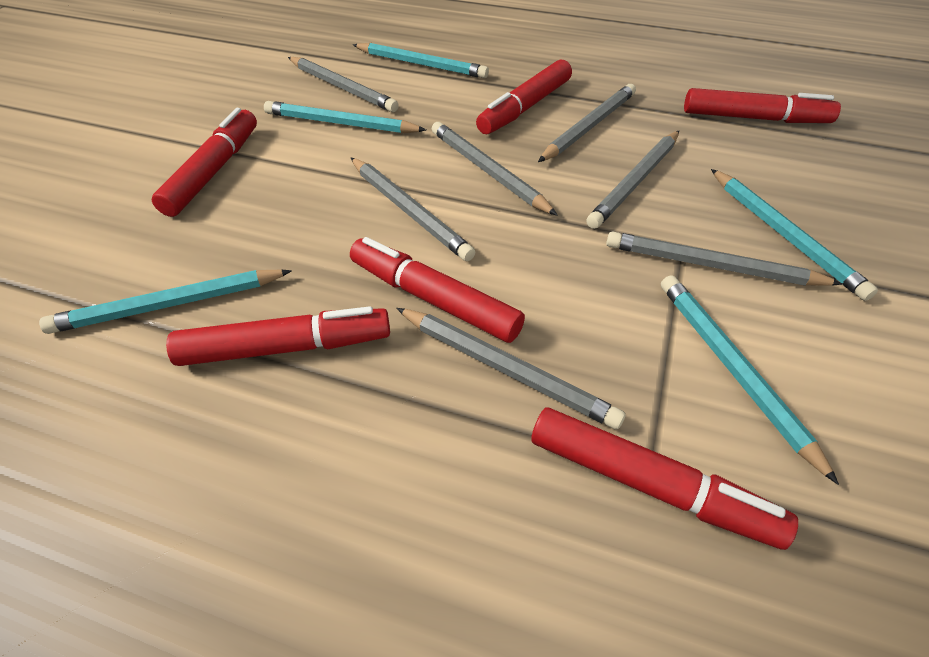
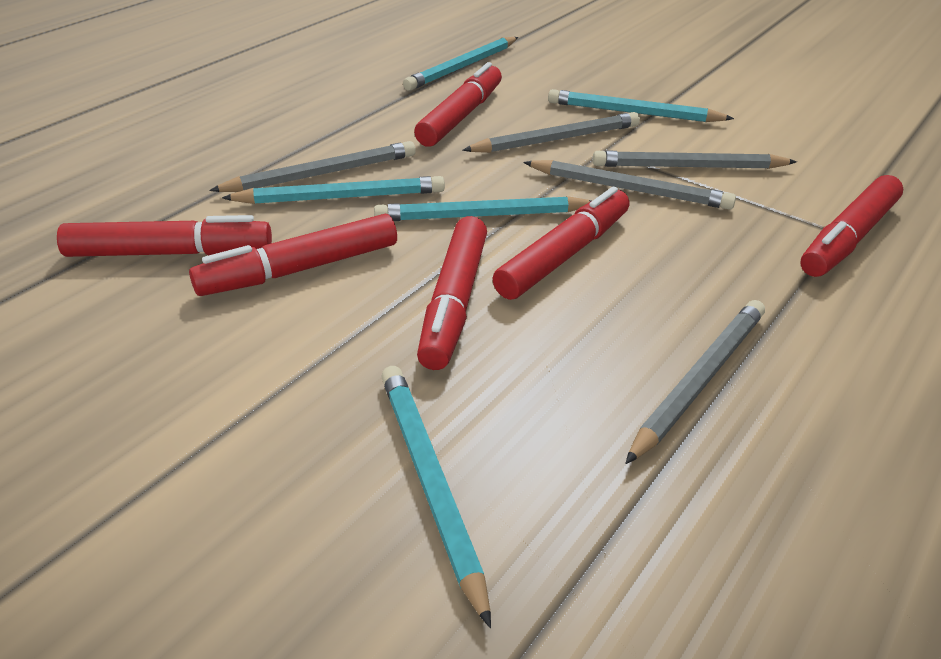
grey pencil: [288,57,399,112] [351,158,476,261] [396,308,626,430] [432,122,558,216] [538,84,636,162] [586,131,679,229] [606,232,843,286] = 7 -> [209,141,416,192] [462,112,640,153] [523,160,736,210] [593,151,797,169] [625,300,765,464] = 5

